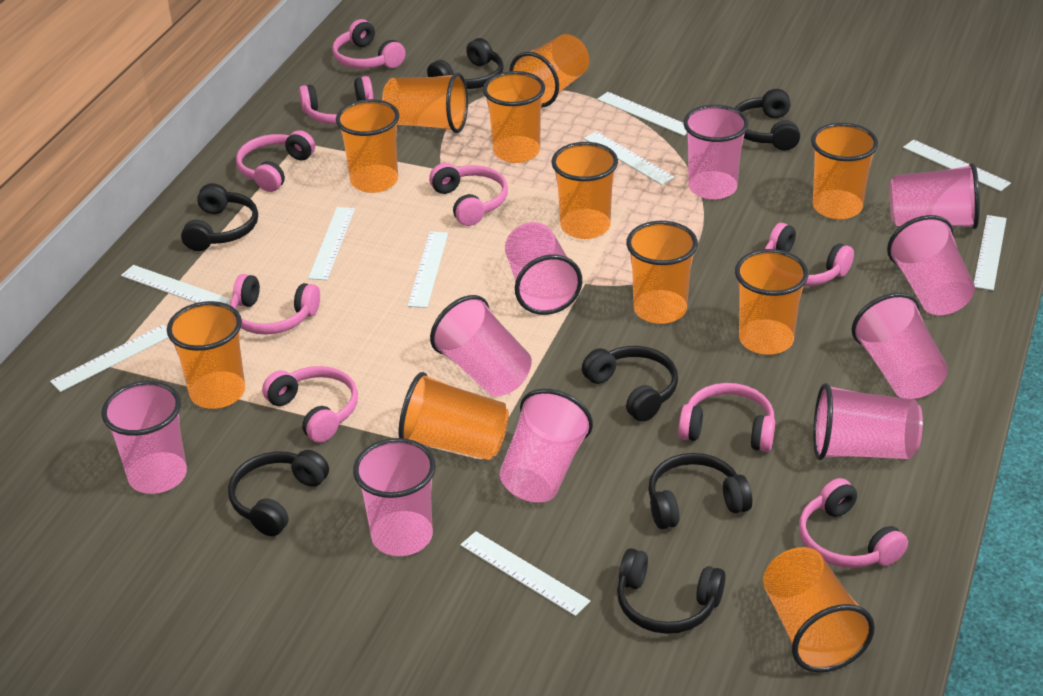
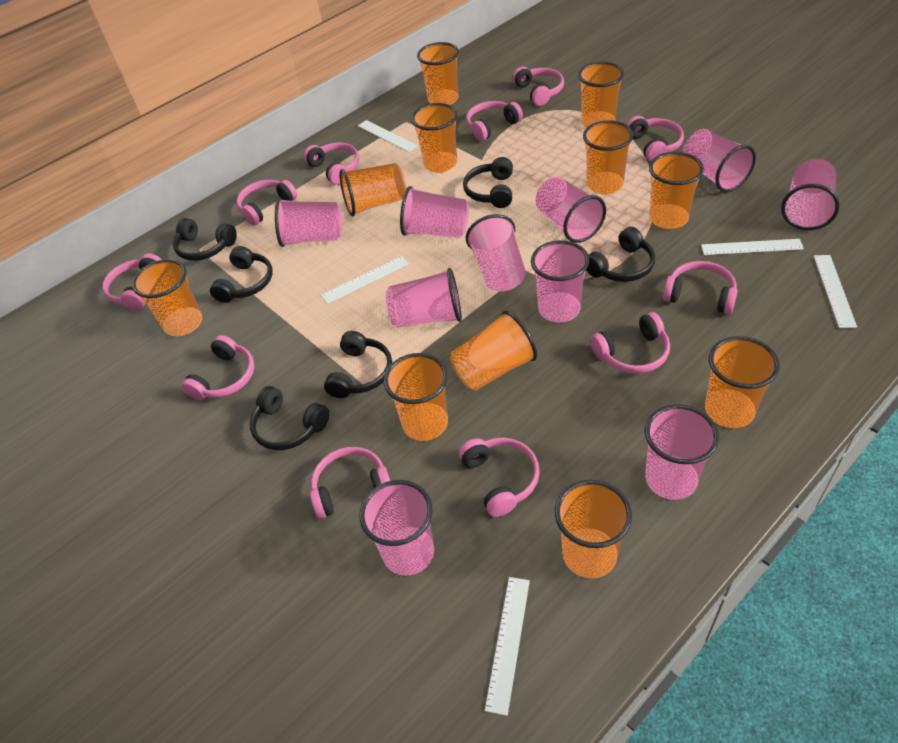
black headphones: [181,183,258,251] [228,450,329,536] [427,38,504,89] [582,346,678,422] [617,548,726,634] [648,453,752,529] [735,89,800,150] = 7 -> [173,218,237,261] [210,246,273,303] [250,386,329,450] [324,331,392,398] [463,157,513,208] [586,227,655,282] = 6
pink headphones: [230,274,320,335] [236,130,315,192] [262,366,358,443] [299,76,373,124] [332,19,405,69] [429,163,508,226] [678,383,775,452] [765,223,854,286] [799,478,908,568] = 9 -> [102,254,162,310] [181,335,254,400] [237,180,297,226] [304,142,360,185] [310,447,390,519] [459,438,540,517] [466,101,523,141] [513,66,564,106] [590,312,670,374] [626,116,684,162] [663,261,738,314] = 11
white ruler: [50,325,169,392] [121,265,230,304] [308,207,355,280] [407,232,448,308] [460,531,590,616] [584,131,675,185] [597,92,687,136] [903,140,1011,192] [974,215,1007,290] = 9 -> [321,256,409,304] [358,120,417,152] [485,577,530,716] [701,239,804,255] [814,255,857,328] = 5

